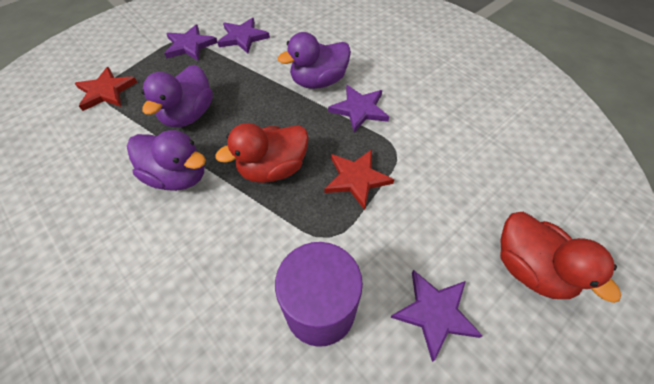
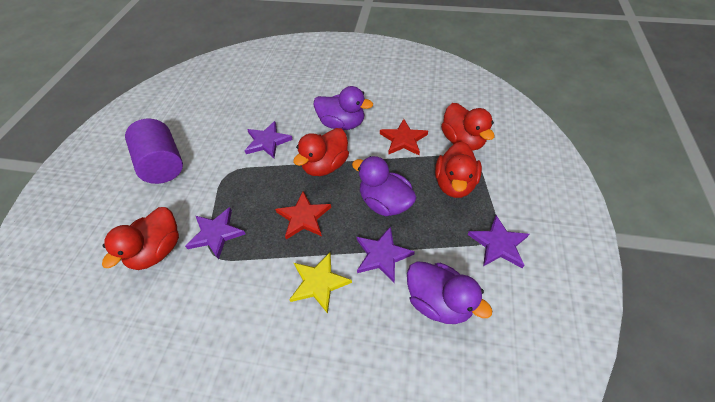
red duck: [216,123,309,183] [500,212,621,303] = 2 -> [102,207,179,270] [293,128,349,176] [435,141,482,198] [441,103,494,151] = 4
yellow star: none = 0 -> [289,252,352,314] = 1

